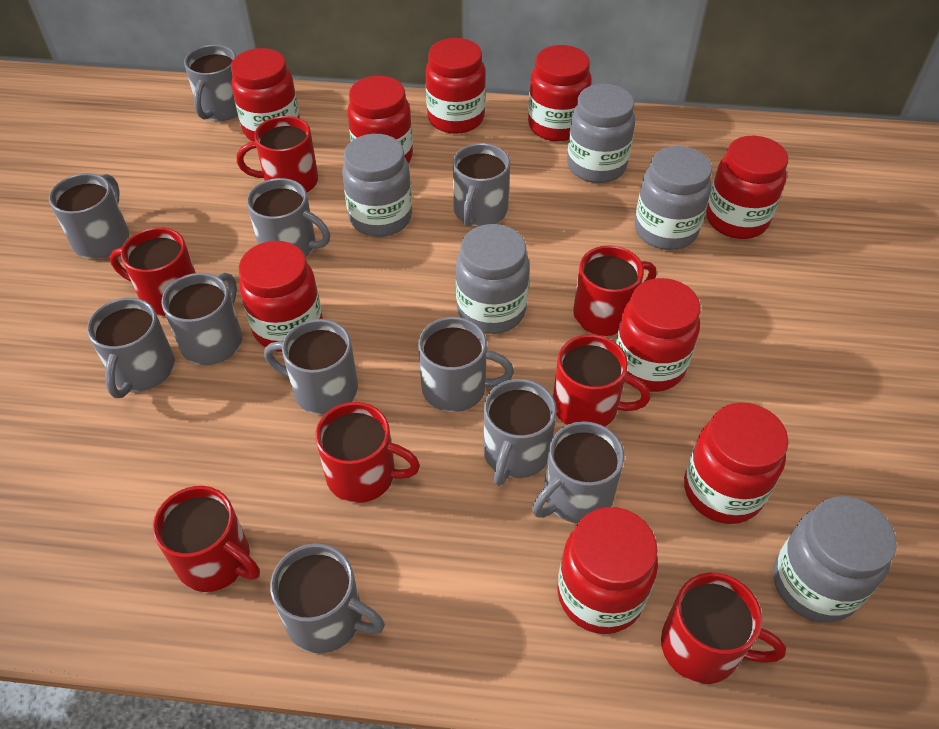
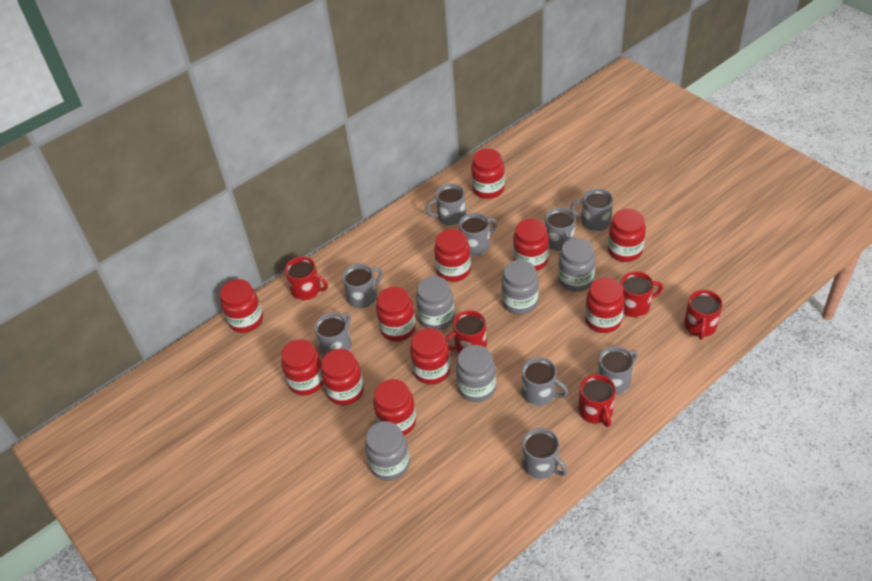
grey mug: [49,173,129,259] [87,298,175,398] [162,272,242,365] [184,45,238,121] [247,178,330,257] [264,319,358,415] [270,543,385,653] [418,317,514,412] [453,143,510,227] [483,379,557,486] [532,421,624,523] = 11 -> [314,313,352,356] [342,264,383,308] [425,184,466,225] [459,213,497,256] [522,357,568,406] [522,428,568,479] [545,208,575,251] [570,188,613,231] [597,346,638,395] = 9
red jar: [231,48,300,141] [239,241,322,352] [347,76,413,163] [425,38,486,134] [528,45,591,142] [557,507,658,634] [616,278,701,392] [684,403,789,524] [706,136,788,239] = 9 -> [220,279,263,333] [281,339,323,395] [321,349,364,405] [373,379,416,435] [376,287,416,341] [410,328,451,385] [434,229,471,282] [471,149,505,199] [513,219,549,271] [585,277,625,333] [608,209,646,262] = 11
red mug: [110,227,196,316] [153,486,260,592] [237,116,318,192] [315,402,420,503] [553,334,650,427] [573,245,656,336] [661,573,786,684] = 7 -> [285,257,328,300] [445,310,487,353] [578,374,616,427] [620,271,663,317] [684,290,723,340] = 5

